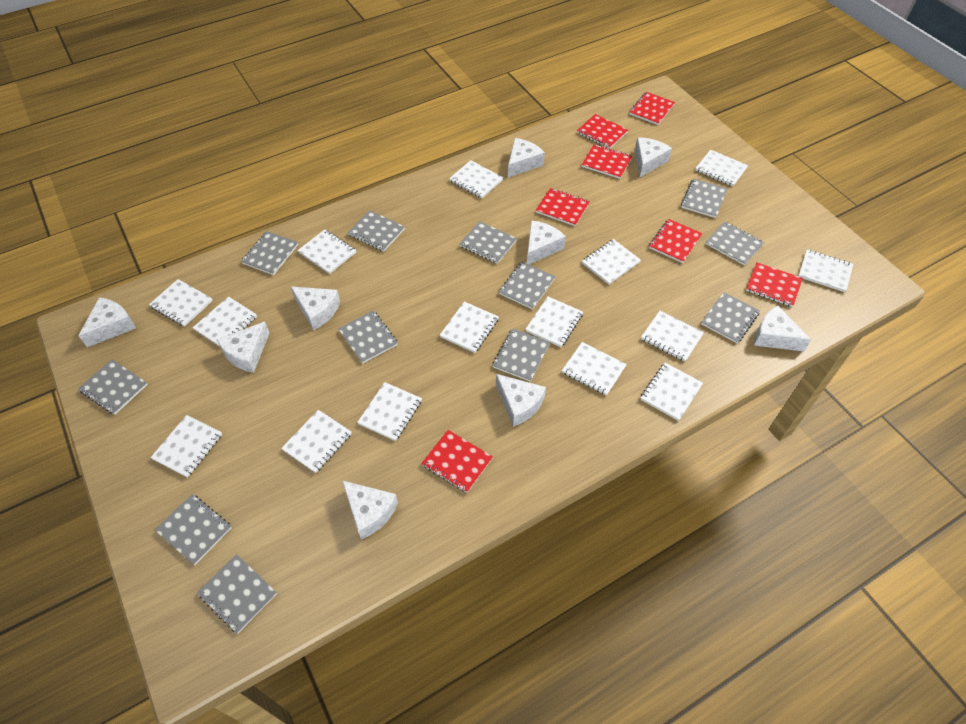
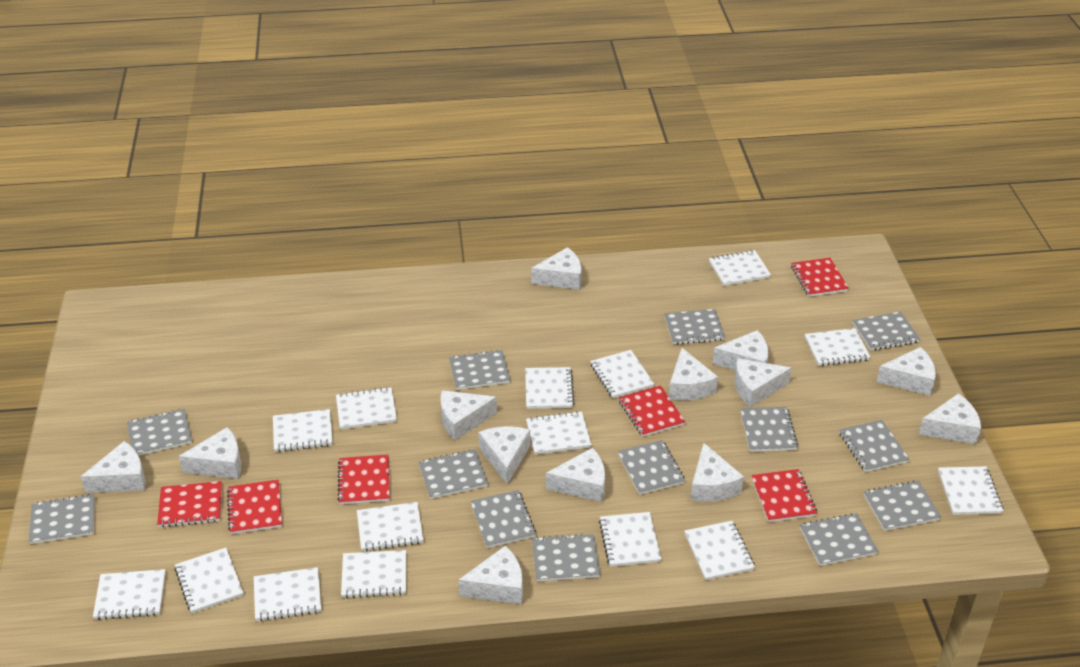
grey notebook: [78,359,148,415] [155,494,231,565] [197,554,277,633] [241,231,298,275] [338,311,398,364] [347,210,405,252] [460,221,517,264] [492,328,550,382] [499,262,556,309] [681,179,727,218] [701,292,760,343] [705,222,764,265] = 12 -> [29,494,95,544] [127,409,192,456] [419,449,488,499] [449,350,510,390] [470,490,536,548] [532,533,600,582] [618,440,685,495] [664,309,725,345] [740,407,798,452] [800,513,878,566] [839,420,910,472] [853,312,920,351] [864,481,941,531] = 13
red notebook: [422,430,493,493] [536,188,590,226] [577,114,628,148] [582,144,632,179] [630,92,675,125] [649,219,702,263] [746,263,803,307] = 7 -> [157,481,222,527] [227,480,282,534] [338,455,390,505] [619,385,685,437] [751,469,817,522] [791,258,849,297] = 6
white cheese: [78,297,136,347] [217,321,270,373] [290,286,340,330] [342,481,398,539] [496,374,546,427] [508,138,545,178] [527,220,566,264] [635,137,672,178] [754,305,811,351] = 9 -> [80,441,146,493] [179,427,241,479] [440,390,497,440] [458,545,523,604] [479,426,530,484] [531,247,581,289] [546,448,605,502] [669,348,718,400] [690,443,744,501] [712,330,768,370] [734,358,791,407] [876,347,936,396] [919,393,981,444] = 13

